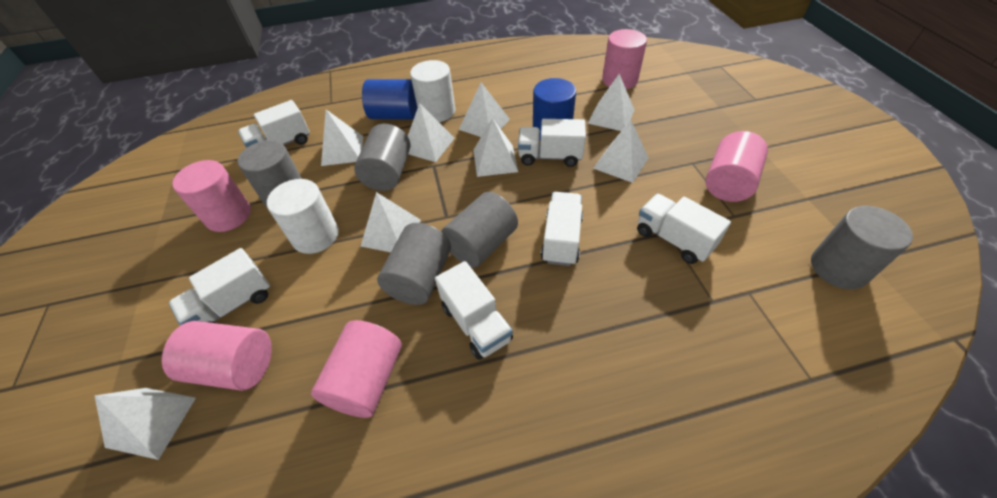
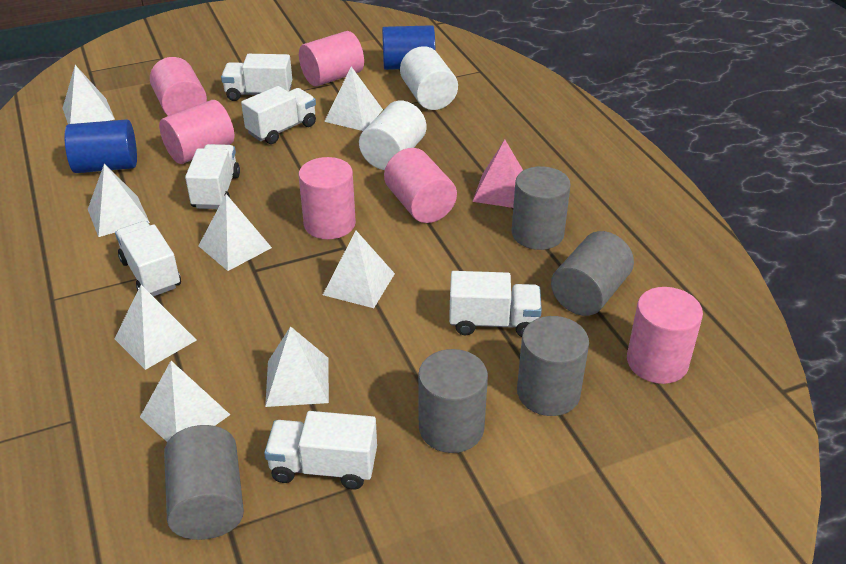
pink cylinder: [162,321,272,391] [172,160,251,232] [311,320,402,418] [602,29,647,89] [705,131,768,202] = 5 -> [150,57,207,116] [159,100,234,164] [299,31,364,86] [299,157,356,239] [384,148,457,223] [627,287,703,384] = 6
pink pyramid: none = 0 -> [472,140,523,208] = 1

